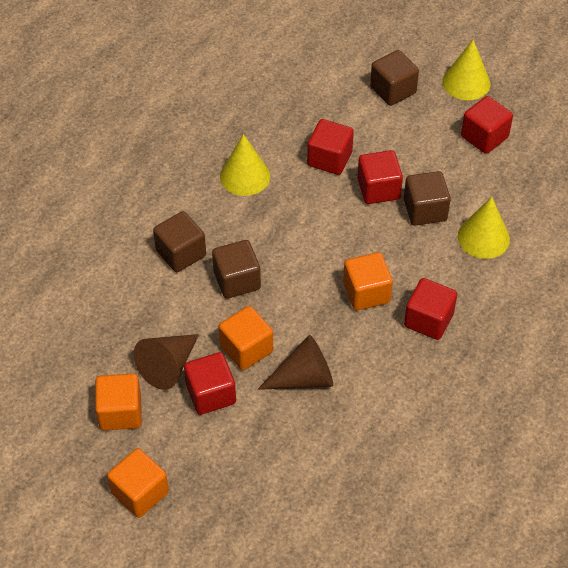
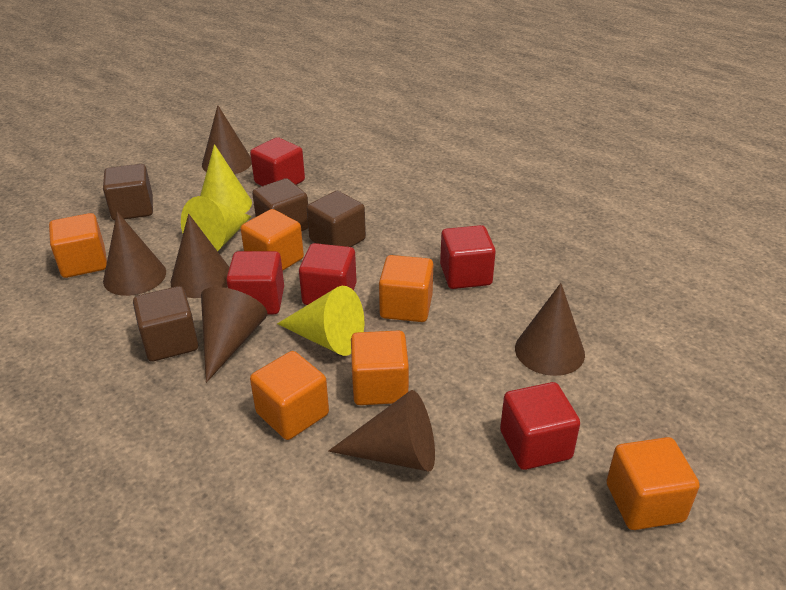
brown cone: [134,334,199,390] [258,335,333,390] = 2 -> [103,212,166,296] [171,214,230,298] [201,287,267,383] [202,105,252,174] [328,390,435,471] [515,283,585,376] = 6
orange cube: [95,373,142,431] [107,448,169,518] [219,306,273,370] [343,252,393,310] = 4 -> [49,213,107,278] [240,209,304,271] [250,351,329,440] [351,330,409,405] [379,255,433,322] [607,437,700,530] = 6

